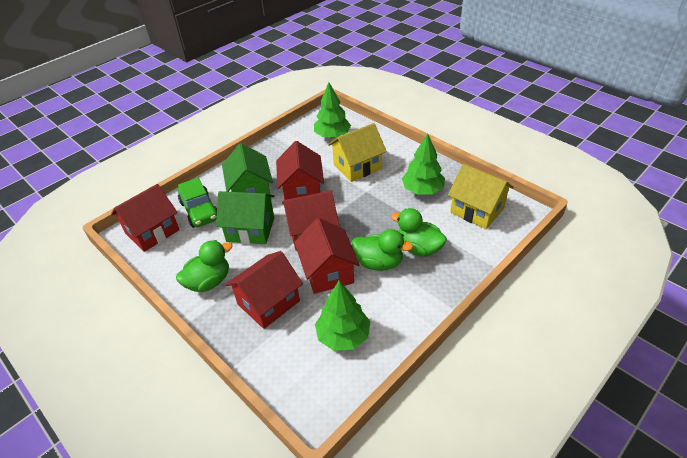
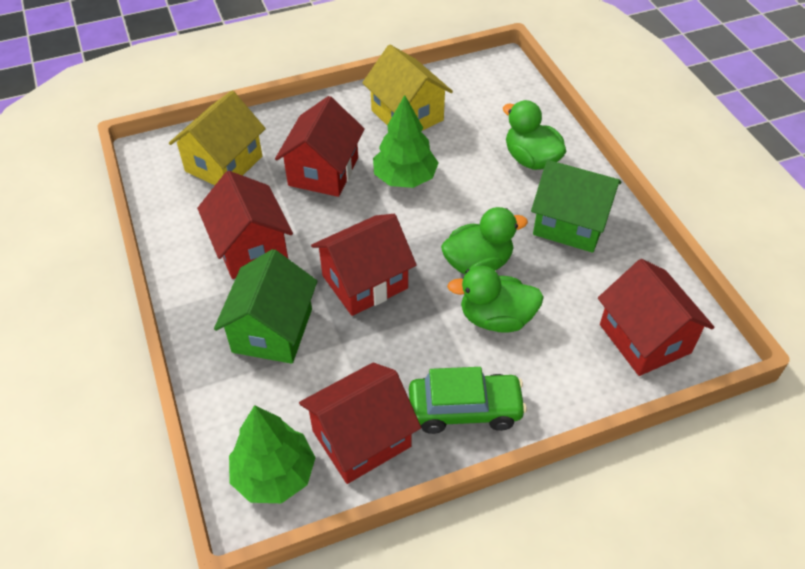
green tree: [314,82,351,138] [315,281,370,351] [402,133,445,194] = 3 -> [229,405,316,503] [373,95,438,188] = 2

